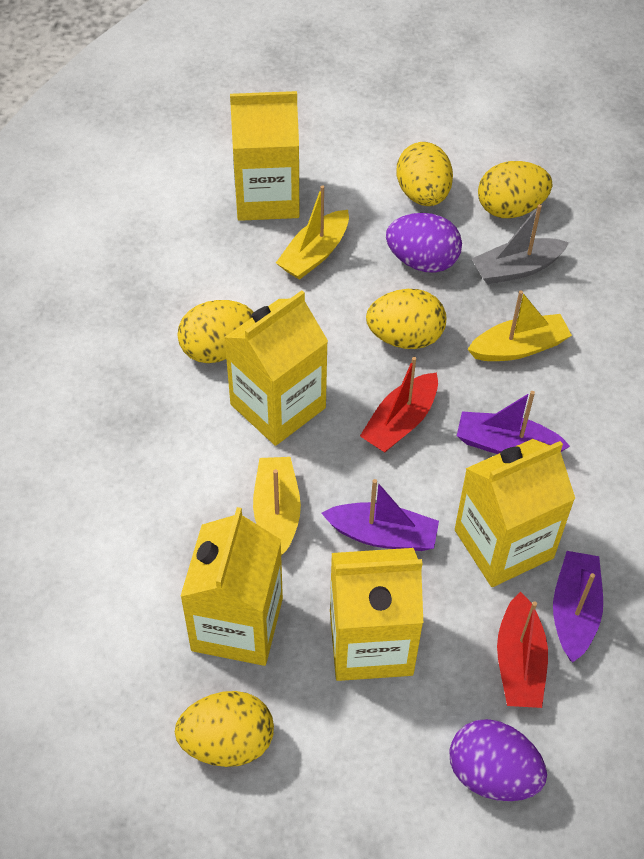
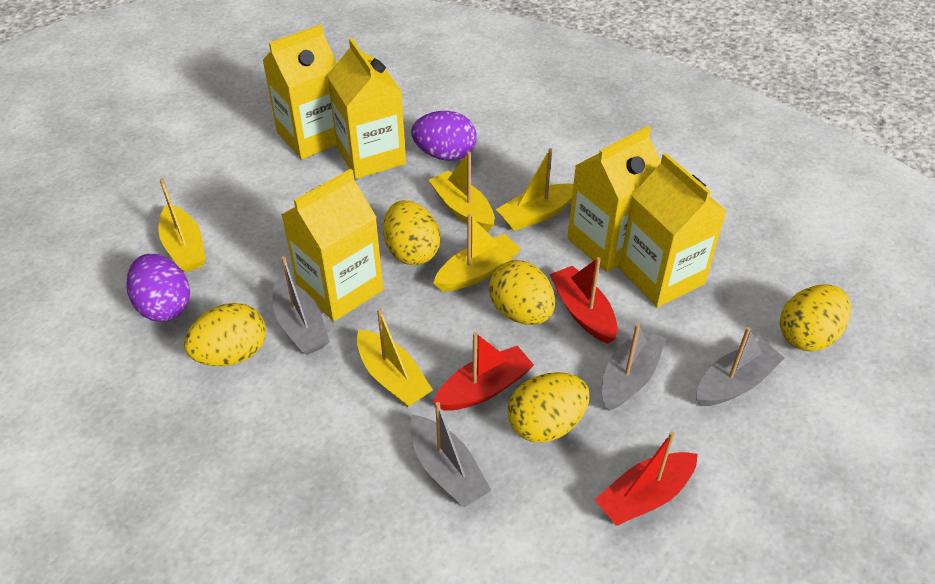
grey boat: [472,204,569,284] = 1 -> [273,256,330,355] [410,402,492,507] [602,324,666,411] [696,327,784,406] = 4
purple boat: [322,479,439,551] [457,391,570,454] [553,551,603,662] = 3 -> none = 0
red boat: [360,357,438,452] [497,592,548,708] = 2 -> [433,332,534,411] [549,257,618,344] [595,431,698,526] = 3
yellow boat: [253,457,301,556] [276,185,349,280] [467,290,572,361] = 3 -> [159,178,206,272] [357,308,433,407] [429,152,494,232] [434,214,521,291] [496,148,574,231] = 5

